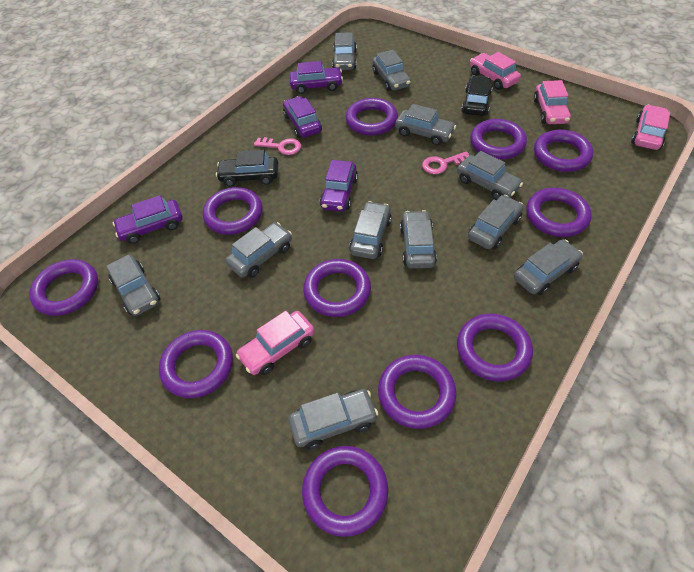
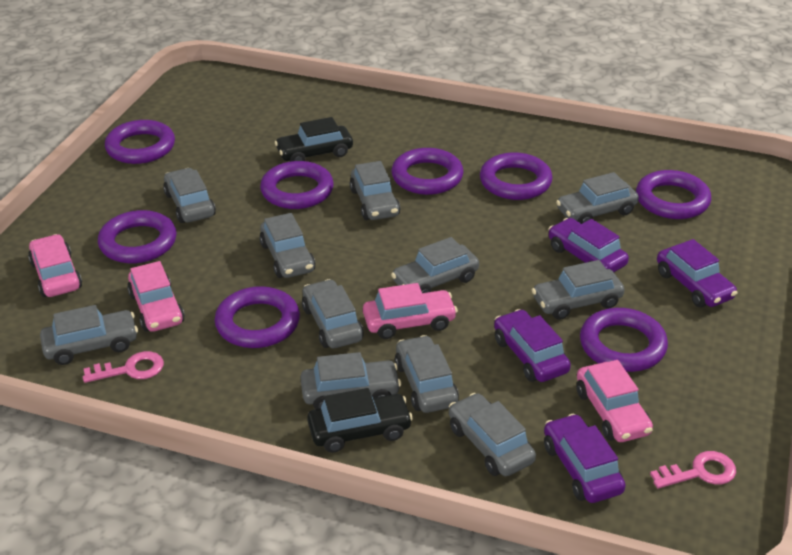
purple ring: [29,259,98,316] [159,330,233,398] [203,187,263,235] [302,446,388,537] [303,259,371,317] [346,98,398,135] [378,355,456,429] [457,314,533,381] [470,119,527,160] [526,188,592,237] [534,130,593,172] = 11 -> [98,210,177,263] [105,120,175,164] [215,286,300,348] [260,161,334,209] [392,148,463,195] [480,152,552,200] [580,308,668,372] [636,170,711,219] = 8

